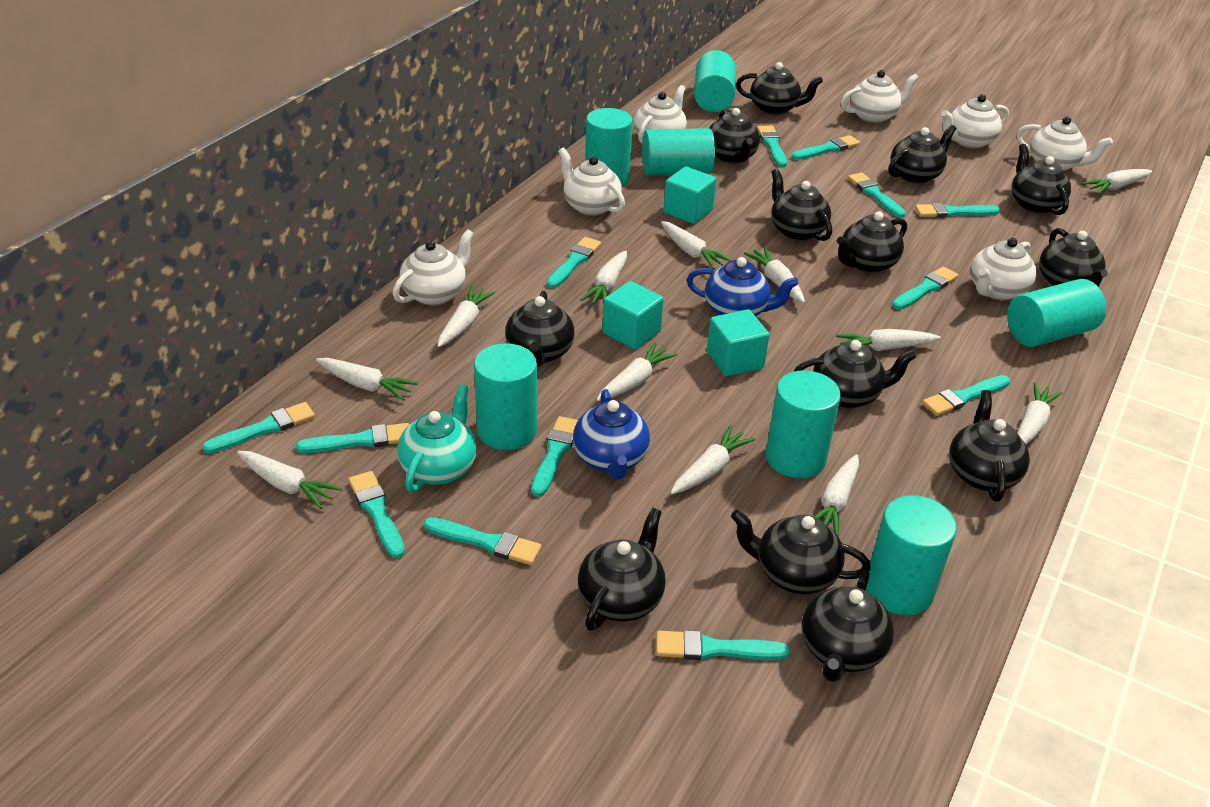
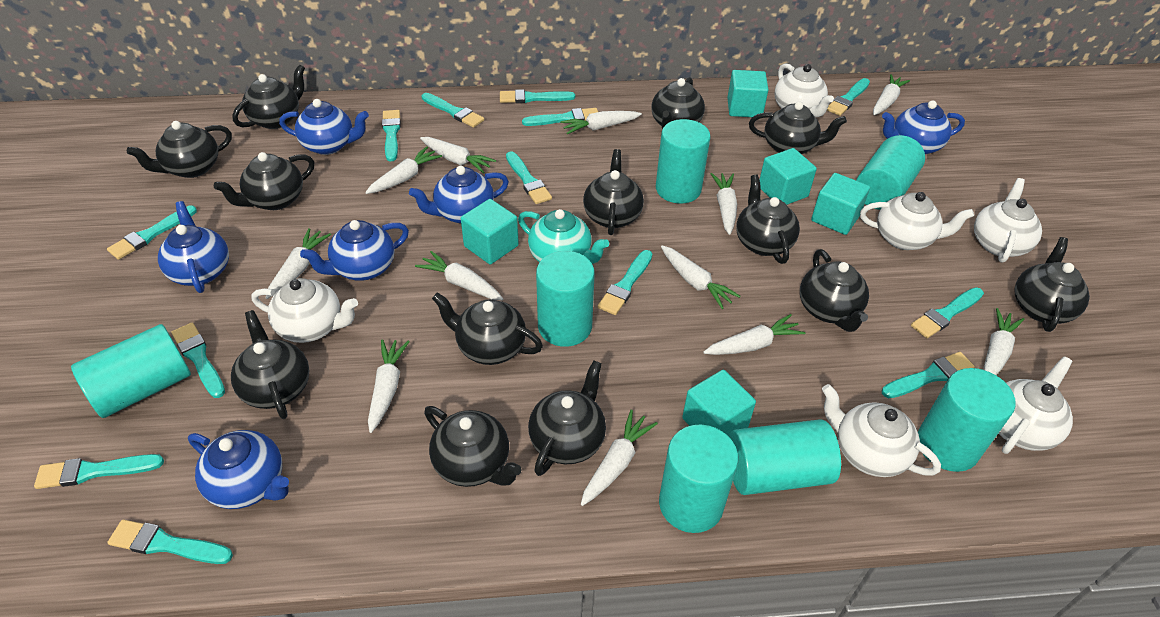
blue teapot: [573,389,650,480] [687,257,799,316] = 2 -> [158,201,229,293] [188,430,289,509] [279,99,369,155] [300,220,409,281] [409,166,509,224] [882,100,965,154] = 6
turquoise cube: [602,281,664,349] [663,166,716,224] [707,309,769,377] = 3 -> [461,199,519,264] [682,370,756,436] [727,70,768,117] [759,148,817,205] [811,173,870,235] = 5
white teapot: [393,229,474,305] [558,148,625,216] [634,85,687,144] [840,70,919,123] [941,94,1009,149] [970,238,1037,300] [1016,117,1113,171] = 7 -> [251,278,358,343] [775,63,834,117] [822,384,941,477] [860,192,974,250] [974,178,1042,263] [999,356,1073,454] = 6

